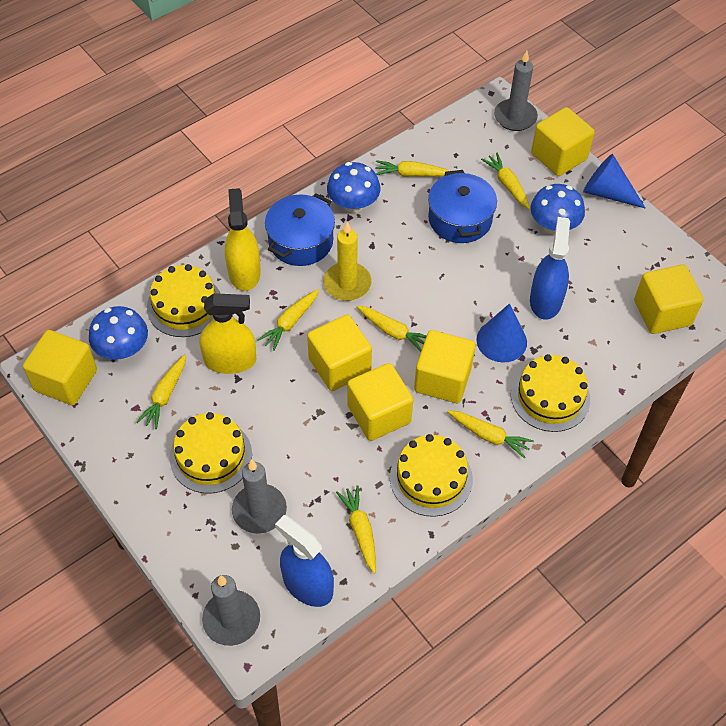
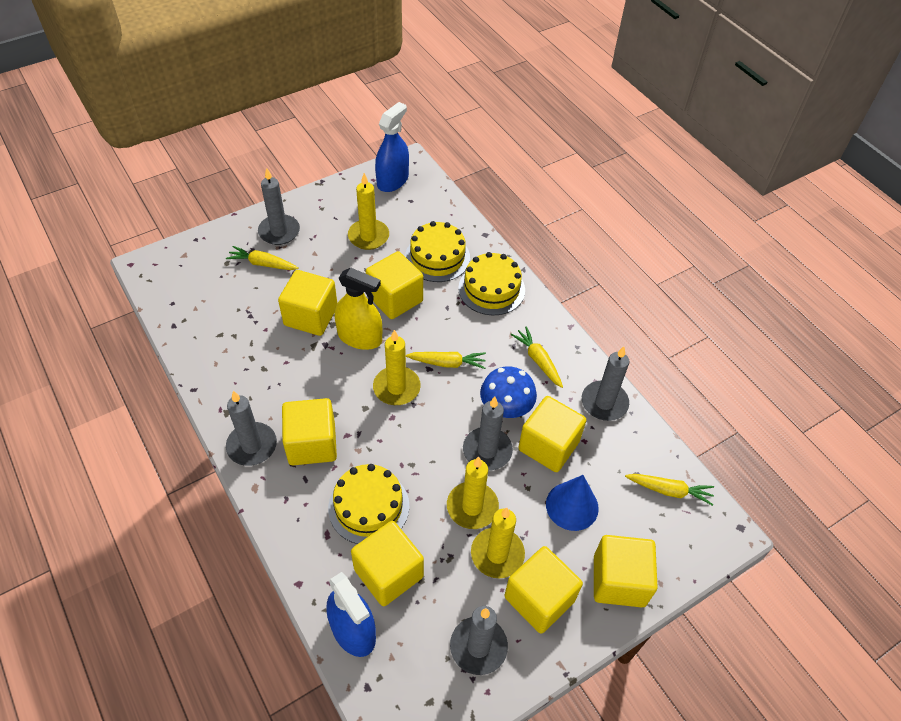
blue cone: [476,303,527,362] [583,154,646,209] = 2 -> [546,475,599,531] = 1
blue mushroom: [89,306,148,360] [327,162,380,213] [530,184,585,235] = 3 -> [480,367,537,418] = 1
blue pot: [265,193,335,266] [428,170,497,243] = 2 -> none = 0
grey candle: [202,575,260,646] [232,459,287,534] [494,51,538,131] = 3 -> [226,391,277,466] [258,168,300,245] [450,606,508,675] [463,397,513,470] [582,346,629,421] = 5
yellow cake: [147,264,221,337] [170,412,252,493] [390,434,473,517] [511,354,590,432] = 4 -> [328,464,409,544] [405,221,470,282] [458,252,525,315] = 3
yellow candle: [323,222,372,301] = 1 -> [348,173,389,250] [373,330,421,405] [447,456,499,529] [471,508,525,579] = 4
yellow carrot: [136,354,186,429] [258,289,319,351] [336,485,376,574] [356,305,426,352] [375,160,450,177] [447,410,534,459] [481,153,530,210] = 7 -> [226,246,299,270] [406,352,486,369] [510,326,563,388] [625,474,714,506] = 4
yellow cube: [23,330,97,405] [307,315,372,391] [347,363,413,441] [414,330,475,403] [531,107,595,176] [634,265,703,334] = 6 -> [278,270,337,336] [282,398,337,465] [351,521,424,606] [366,251,423,319] [504,546,583,633] [518,396,586,472] [594,535,658,607] = 7
yellow spray bottle: [200,293,256,374] [225,188,261,291] = 2 -> [334,268,382,350] = 1

